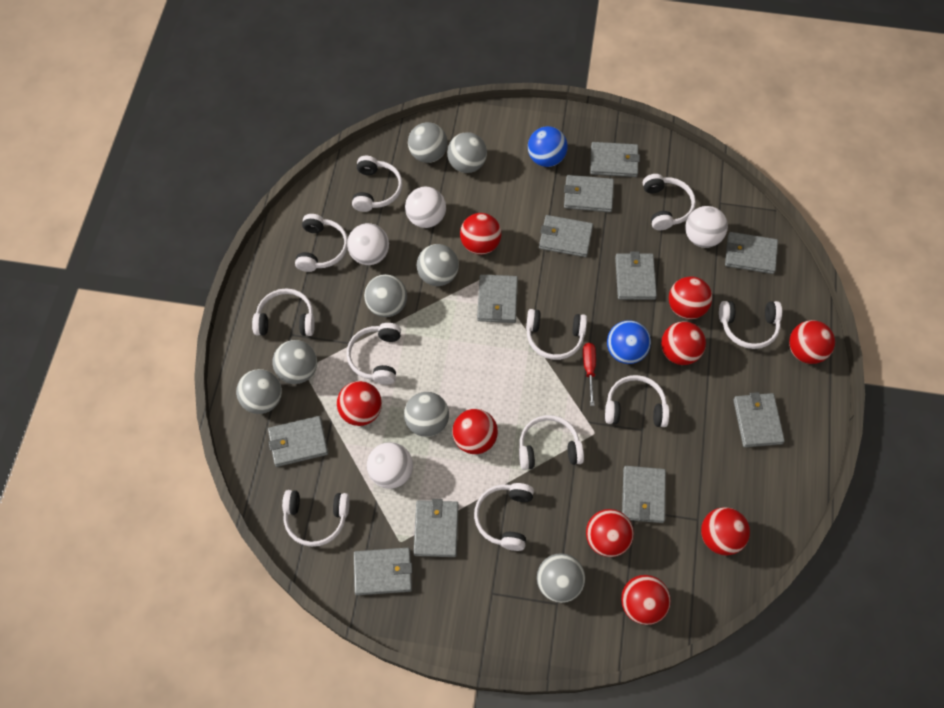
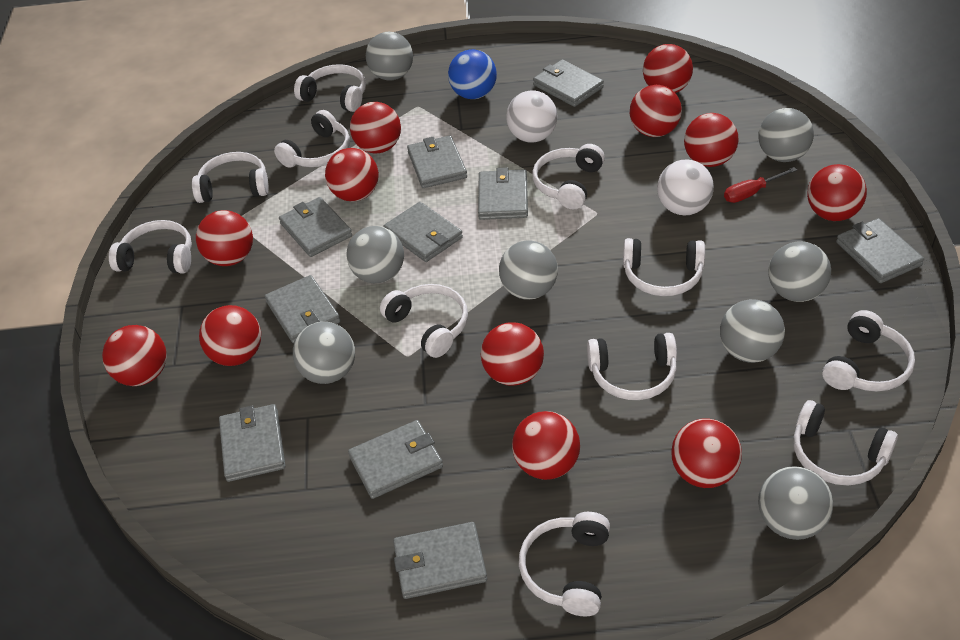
blue ball: [528,126,568,167] [607,320,651,364] = 2 -> [448,49,497,99] = 1
grey wallet: [268,416,328,467] [354,548,412,595] [413,499,458,557] [477,274,518,323] [539,215,593,257] [564,175,614,212] [590,142,640,177] [615,251,657,300] [622,466,666,523] [725,232,778,274] [733,392,785,447] = 11 -> [219,404,285,482] [265,275,341,343] [279,197,352,257] [348,420,443,499] [384,202,463,262] [393,522,487,599] [407,135,467,188] [478,167,528,220] [533,59,604,107] [836,218,924,283] = 10
red ball: [337,381,382,426] [452,409,498,454] [460,213,501,255] [586,509,634,557] [621,575,671,625] [661,321,706,365] [669,276,712,319] [701,507,750,555] [789,320,835,364] = 9 -> [102,325,167,386] [196,210,253,266] [199,305,261,366] [325,148,379,202] [350,102,401,154] [481,322,544,386] [512,411,580,480] [630,85,682,137] [643,44,693,93] [671,419,742,488] [684,113,738,167] [807,164,867,221] = 12
white ball: [347,223,389,265] [367,442,413,489] [405,187,446,228] [685,206,728,248] = 4 -> [506,90,558,142] [657,160,714,216] = 2

